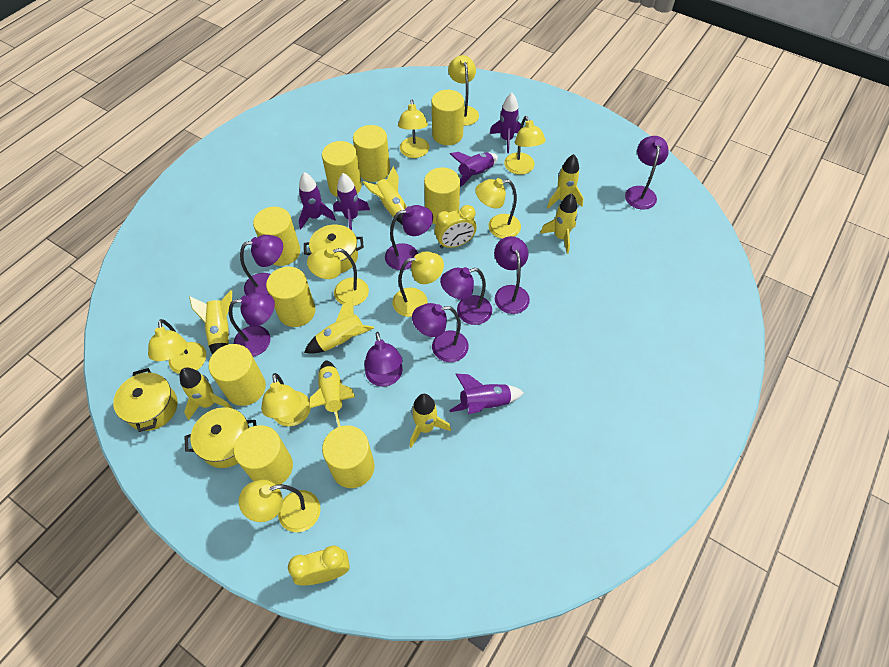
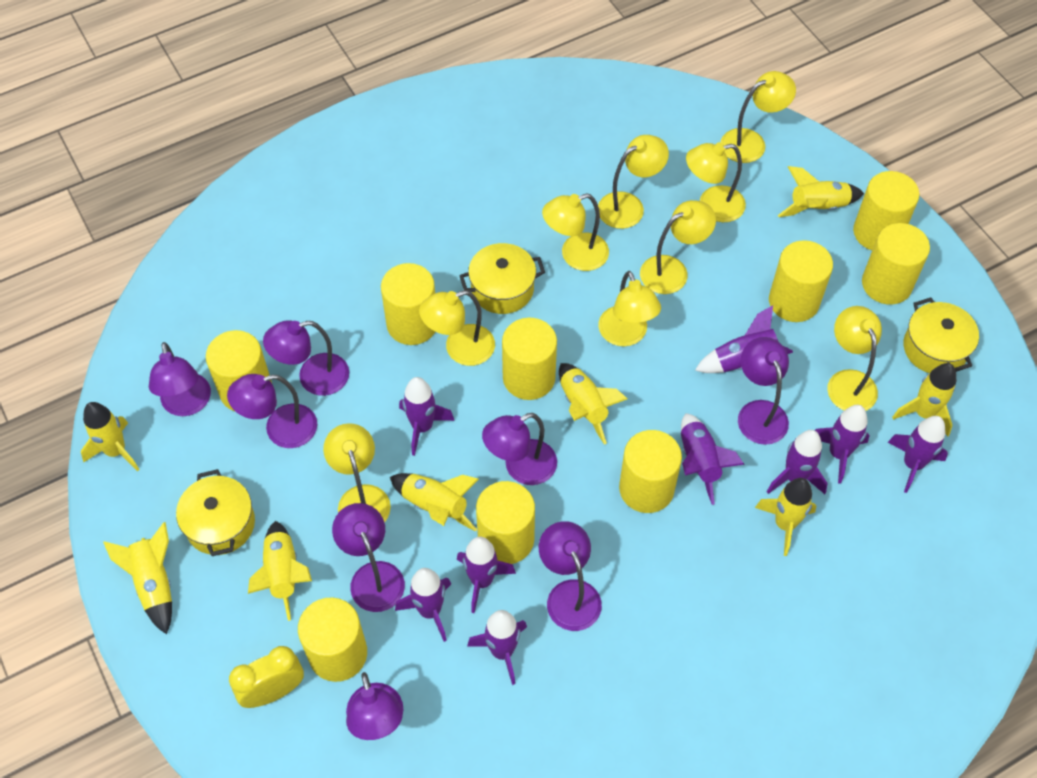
purple rocket: [299,172,336,229] [333,173,370,230] [449,374,524,414] [450,152,498,187] [490,93,521,153] = 5 -> [395,568,451,642] [399,377,455,456] [457,537,516,613] [467,610,527,685] [681,413,745,505] [695,305,793,373] [767,430,828,494] [815,405,870,484] [887,416,948,493] = 9
yellow clock: [288,545,350,585] [434,205,477,248] = 2 -> [229,646,304,708] = 1

